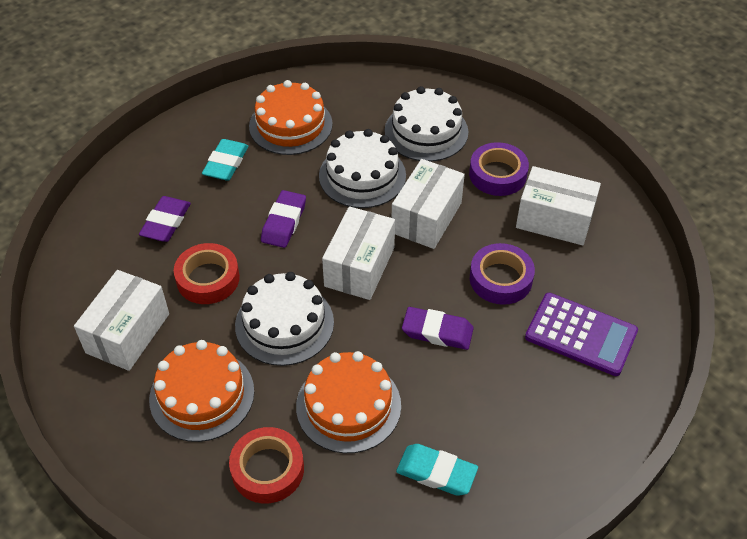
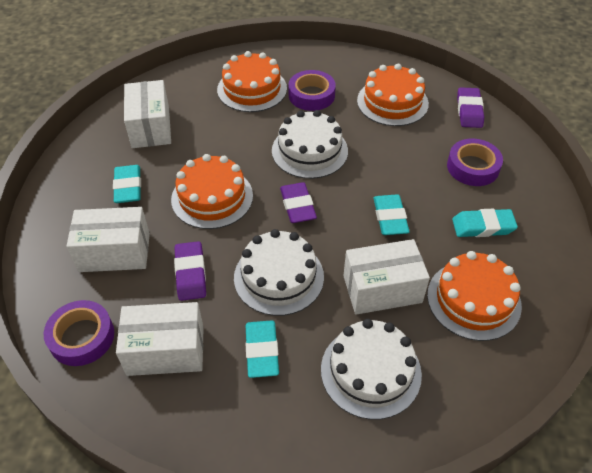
orange cake: [149,340,254,442] [249,80,333,155] [296,351,401,453] = 3 -> [171,154,253,229] [217,51,287,112] [357,64,429,126] [427,251,522,341] = 4
purple calculator: [525,293,638,376] = 1 -> none = 0
purple tape: [469,142,529,196] [470,243,535,305] = 2 -> [43,300,114,366] [289,70,336,111] [447,139,503,186] = 3
red tape: [174,243,240,304] [229,427,304,504] = 2 -> none = 0
turquoise eraser: [202,139,249,181] [396,444,478,496] = 2 -> [113,165,141,203] [246,320,279,378] [373,194,410,235] [452,209,518,237] = 4

